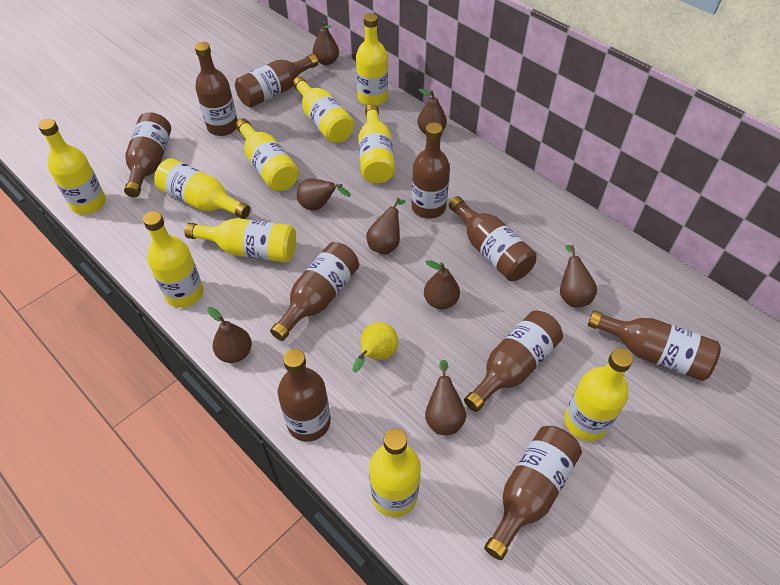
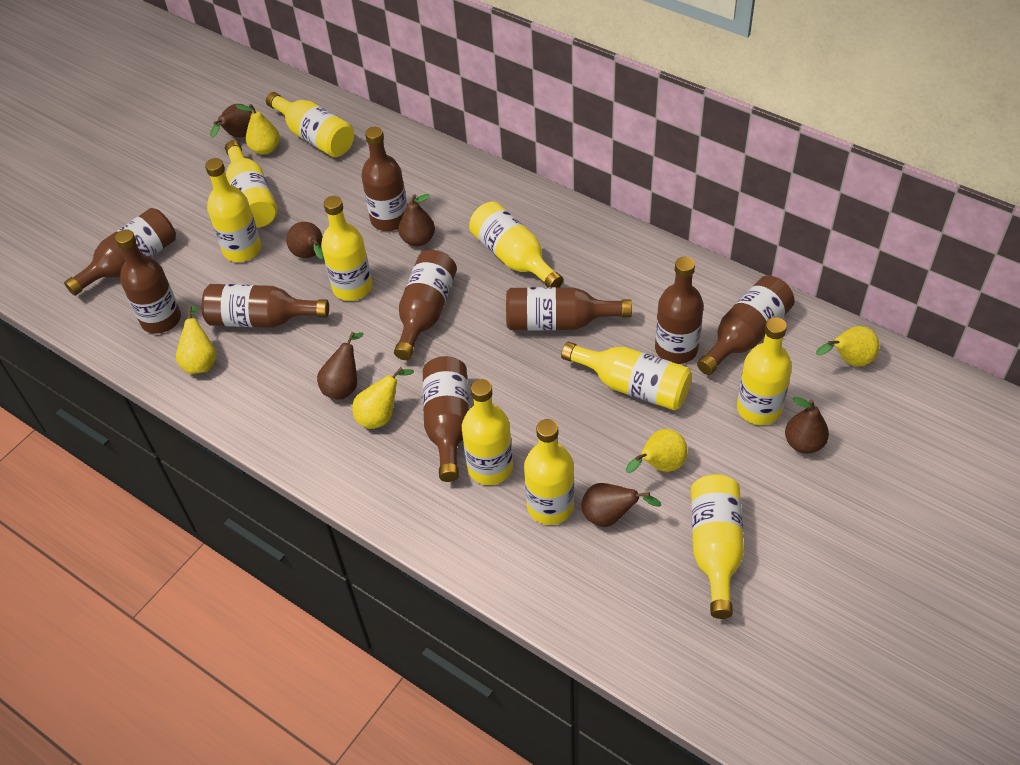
brown bottle: [124,112,171,198] [195,42,238,136] [235,54,318,108] [270,242,359,341] [278,349,331,442] [411,122,450,219] [449,196,537,281] [464,310,563,412] [484,426,582,560] [588,310,721,381] = 10 -> [64,208,176,296] [115,229,181,334] [202,284,329,328] [361,127,407,231] [394,250,457,360] [423,356,469,482] [506,287,632,331] [655,257,704,364] [697,276,795,375] = 9
brown pear: [207,307,252,363] [297,178,351,211] [313,21,339,65] [366,198,406,255] [417,88,447,134] [424,260,460,309] [425,360,466,435] [560,245,597,307] = 8 -> [210,104,252,138] [286,222,324,259] [317,332,364,400] [398,194,435,246] [581,483,661,527] [785,397,829,454] = 6
yellow pear: [352,322,398,372] = 1 -> [176,306,216,374] [235,104,280,155] [352,367,414,429] [626,429,688,473] [816,326,880,367] = 5

